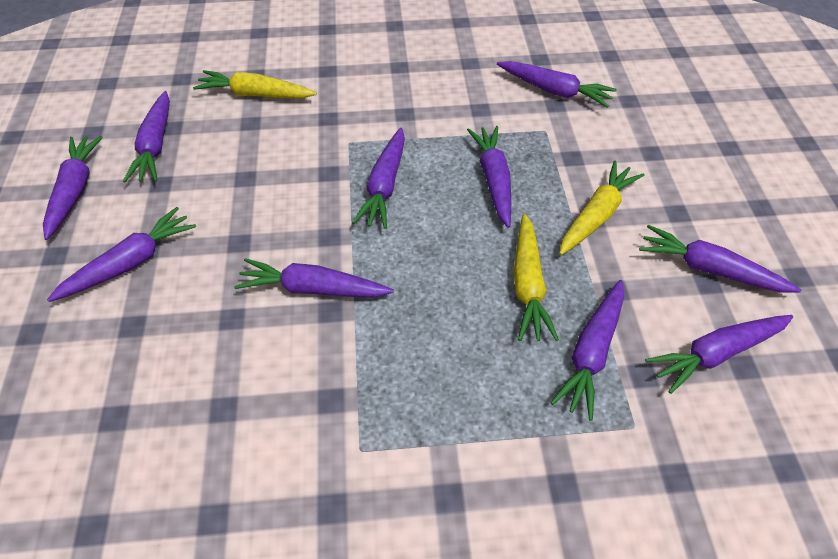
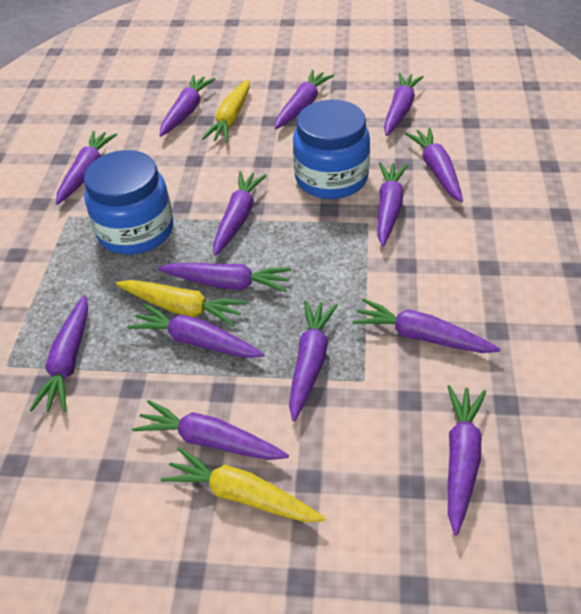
blue jar: none = 0 -> [84,150,173,255] [293,100,370,199] = 2
purple carrot: [43,136,103,240] [47,207,196,302] [123,91,170,182] [234,258,394,297] [352,128,405,229] [467,126,511,228] [497,61,617,108] [551,280,624,421] [639,225,801,293] [645,315,793,394] = 10 -> [30,295,88,412] [56,131,117,205] [128,304,264,358] [132,400,289,460] [158,263,291,292] [159,75,215,137] [213,171,267,256] [275,70,334,129] [289,300,338,421] [352,298,501,353] [377,162,408,247] [384,73,424,136] [405,127,463,203] [447,385,486,536] = 14

